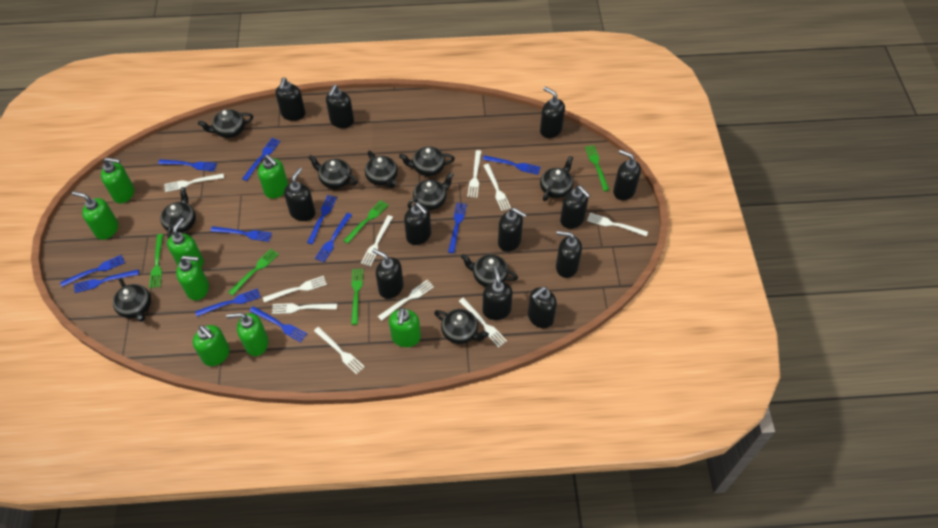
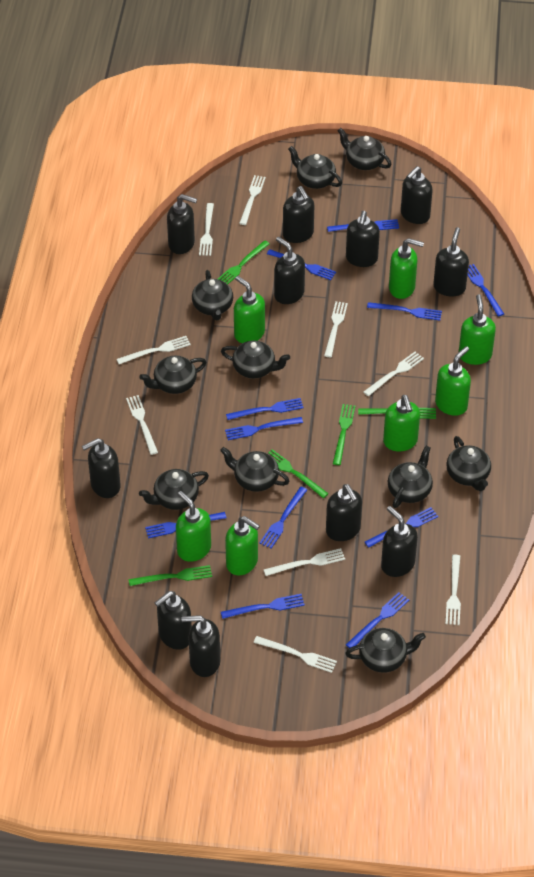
black soap dispenser: [275,78,305,121] [284,167,315,221] [326,85,354,128] [372,248,404,299] [404,202,431,245] [483,266,513,320] [498,208,527,252] [528,287,557,328] [540,87,565,138] [556,231,582,278] [560,186,590,229] [613,149,641,200] = 12 -> [82,438,121,498] [155,591,192,650] [167,194,197,254] [182,615,221,677] [274,237,305,304] [283,186,314,243] [326,484,362,541] [346,211,380,267] [381,506,418,577] [401,166,432,224] [433,227,469,297] = 11
green soap dispenser: [72,191,118,240] [101,157,134,203] [167,218,204,267] [176,256,209,301] [193,325,230,366] [226,313,269,356] [258,154,288,199] [389,307,421,347] = 8 -> [176,491,211,562] [225,516,260,576] [234,276,265,343] [383,395,420,451] [389,238,424,299] [435,346,471,416] [459,294,496,365] = 7
white fork: [164,174,224,192] [263,276,327,303] [272,303,337,314] [314,327,364,375] [361,215,393,266] [378,280,434,321] [459,298,507,347] [467,150,482,198] [483,164,511,211] [587,213,648,236] = 10 -> [117,336,191,364] [126,395,158,455] [199,203,214,256] [239,175,266,225] [254,636,337,673] [264,548,345,576] [324,301,348,357] [364,352,424,396] [445,555,461,625] = 9

